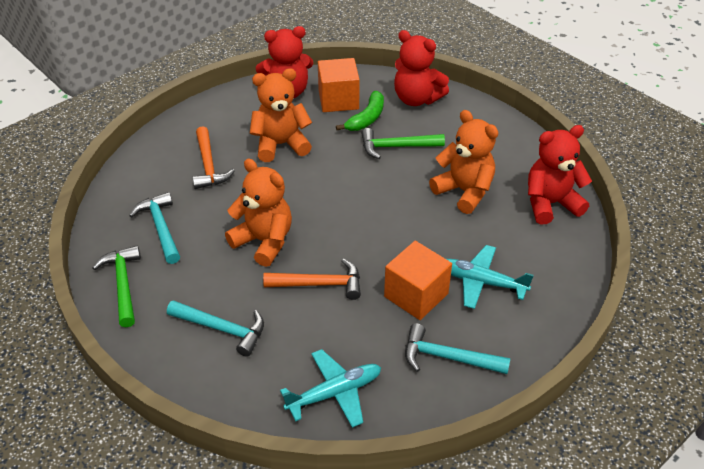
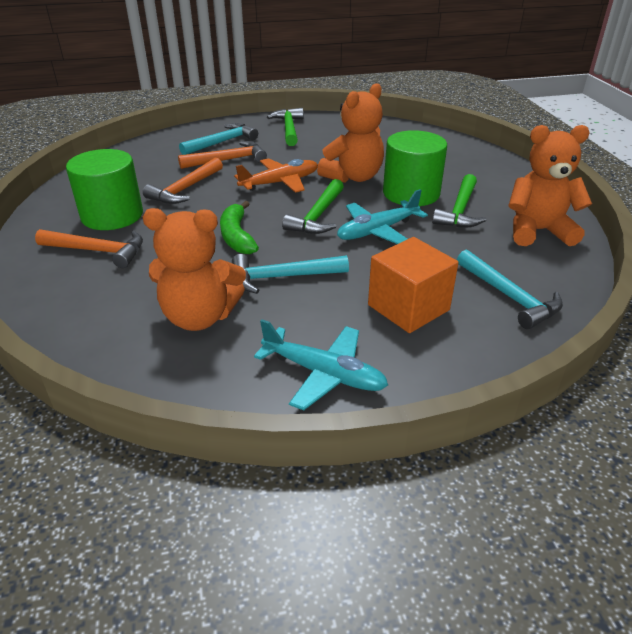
green cylinder: none = 0 -> [66,149,143,230] [383,130,447,206] = 2
green hammer: [92,246,141,327] [361,128,445,159] = 2 -> [267,108,303,146] [282,179,344,234] [432,174,486,228] = 3
orange cube: [318,58,360,112] [384,241,452,320] = 2 -> [368,237,459,333] = 1
orange hammer: [192,126,235,189] [263,259,361,300] = 2 -> [35,229,143,268] [143,157,223,204] [178,141,267,169] = 3
orange plane: none = 0 -> [234,158,318,193] = 1
red teddy bear: [256,26,313,98] [394,30,449,106] [528,125,592,224] = 3 -> none = 0

